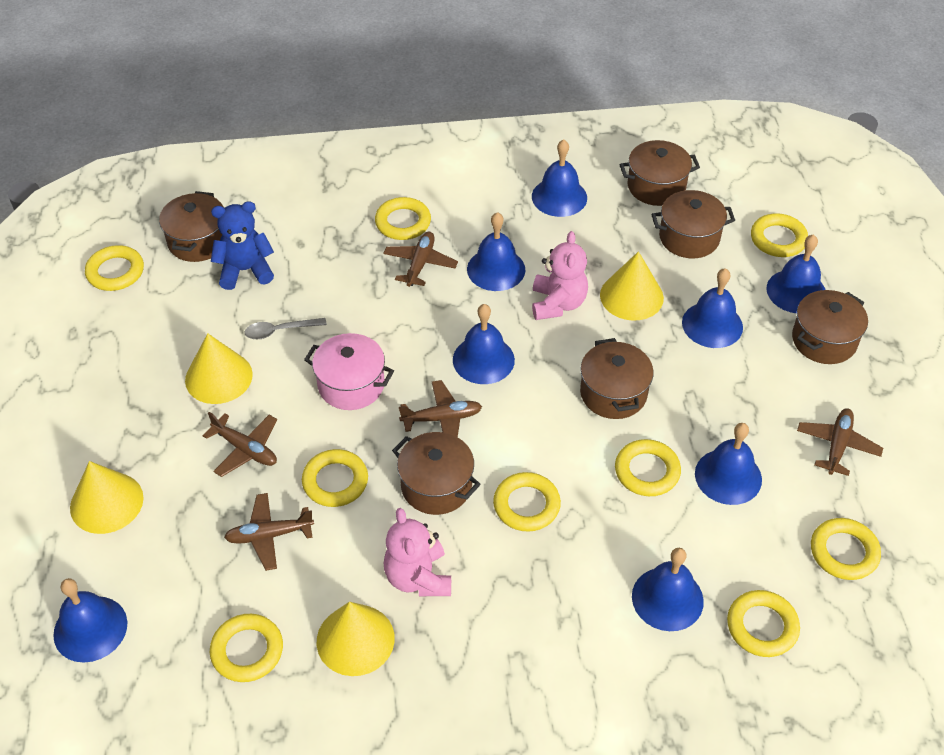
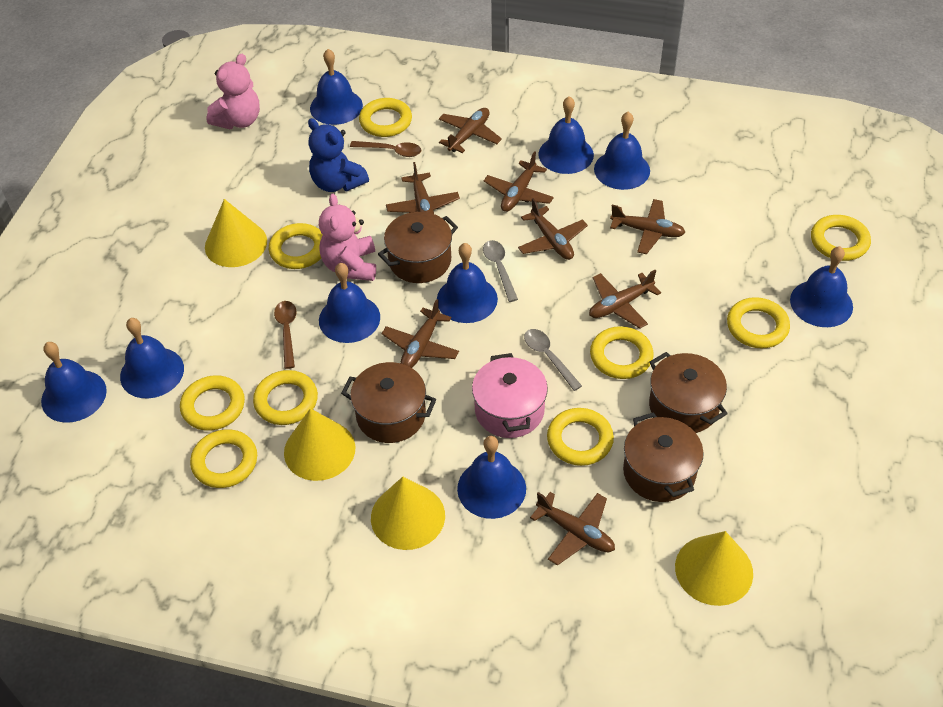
blue bell: [53,578,127,663] [453,304,515,384] [467,212,525,291] [532,139,587,217] [632,548,704,631] [682,268,743,348] [695,423,762,505] [766,234,825,313] = 8 -> [41,342,107,423] [120,318,184,398] [310,49,363,125] [319,263,380,343] [437,243,498,323] [457,436,526,519] [539,96,594,174] [594,112,650,190] [790,246,853,327] = 9
brown plane: [203,412,277,477] [224,493,314,571] [383,231,458,287] [399,380,482,437] [797,408,883,476] = 5 -> [381,299,459,368] [386,162,460,214] [439,108,502,153] [484,151,554,212] [518,198,588,260] [530,492,615,566] [589,270,661,329] [610,199,686,254] = 8
brown pot: [159,191,224,262] [392,432,481,515] [580,338,653,419] [619,140,700,206] [651,190,735,258] [792,290,868,364] = 6 -> [341,362,436,443] [378,212,458,283] [623,412,704,502] [649,352,728,433] = 4
brown spoon: none = 0 -> [274,301,297,369] [350,141,421,157] = 2
grey spoon: [245,318,327,339] = 1 -> [483,240,518,302] [524,329,582,391] = 2

